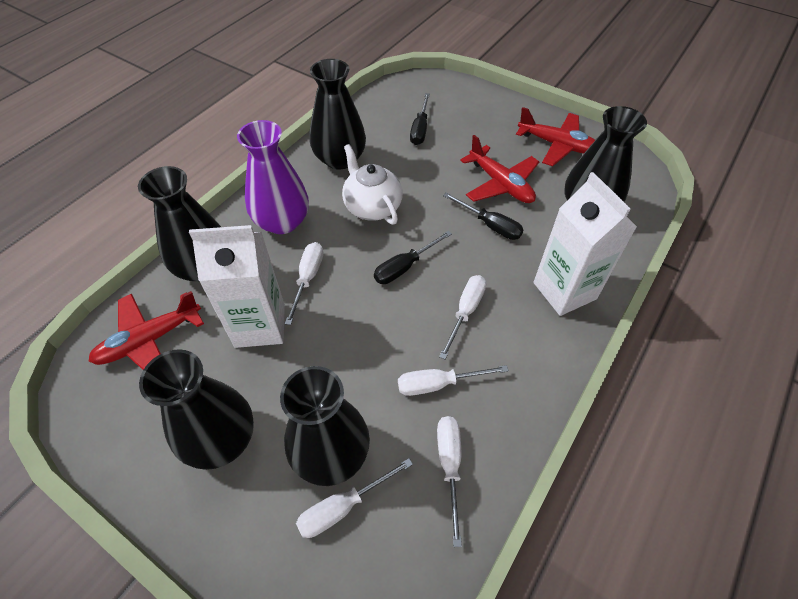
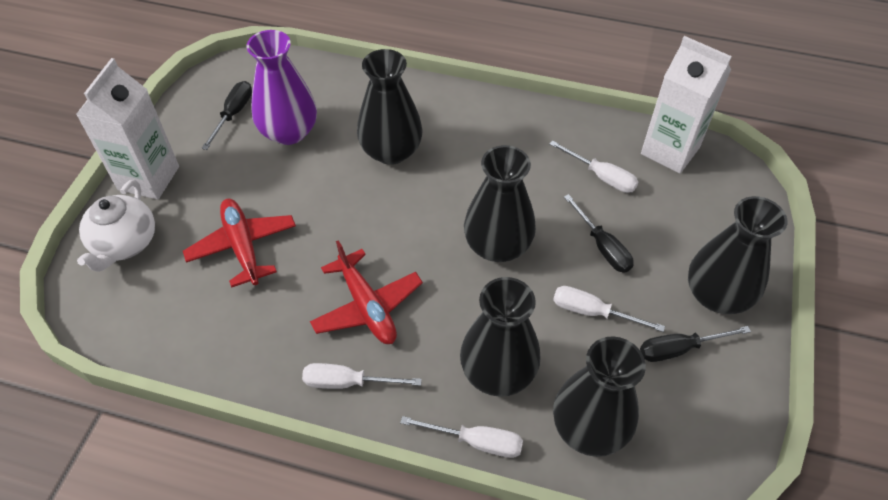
red plane: [89,291,204,370] [460,135,539,203] [516,107,595,166] = 3 -> [183,199,296,288] [310,240,423,344] = 2
white screwdriver: [285,242,323,325] [296,458,413,538] [398,365,509,396] [437,416,462,547] [439,275,486,359] = 5 -> [302,363,422,389] [400,416,523,458] [549,140,638,193] [553,286,665,332] = 4

